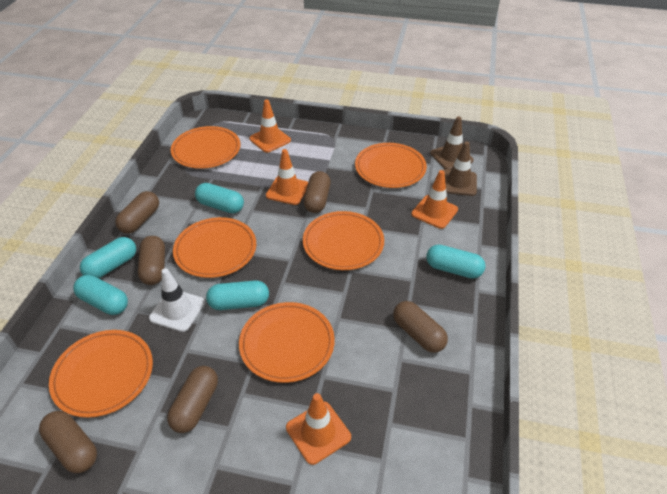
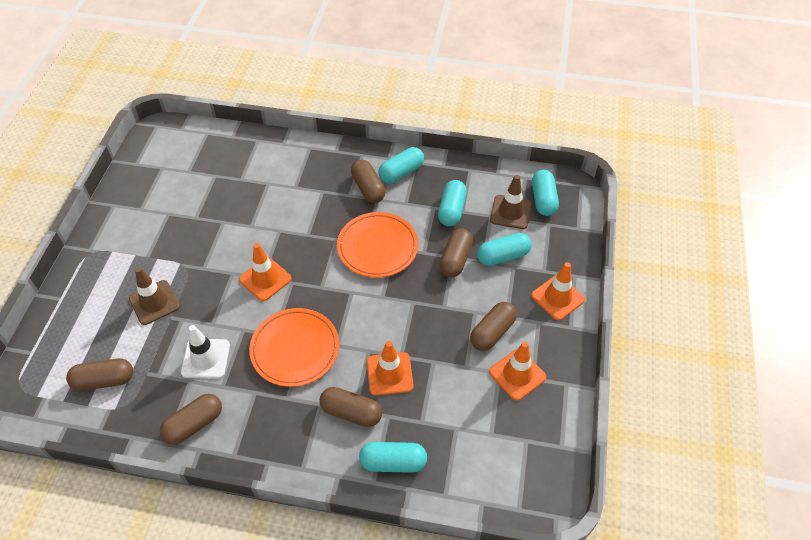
orange plate: [49,330,153,418] [171,126,240,169] [173,217,256,278] [239,302,335,383] [303,211,384,270] [355,143,427,188] = 6 -> [249,308,339,387] [337,212,418,278] = 2

